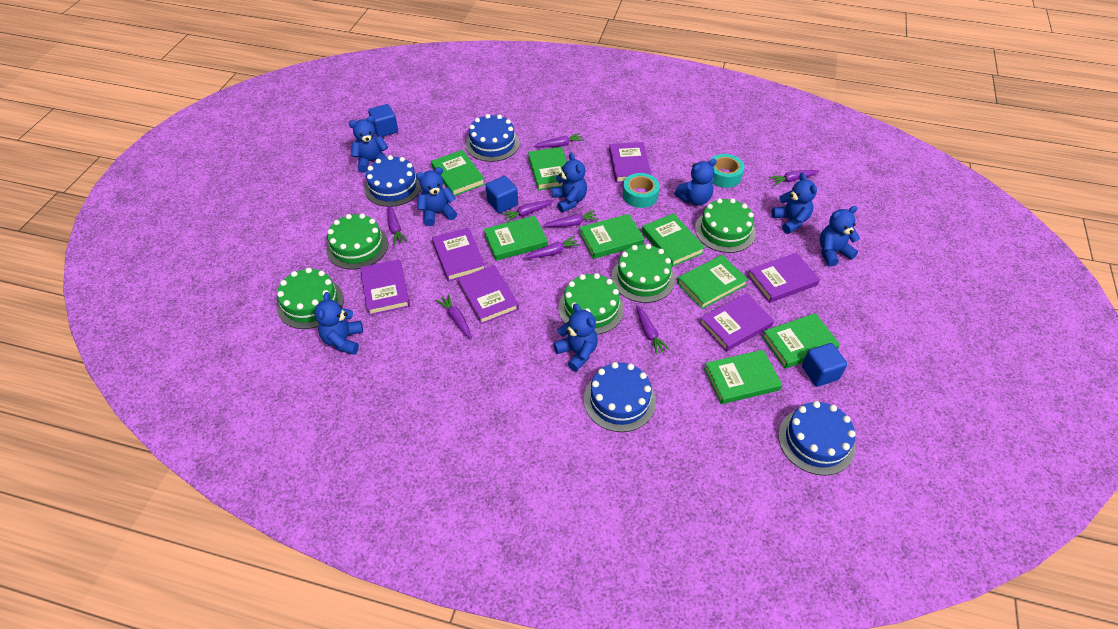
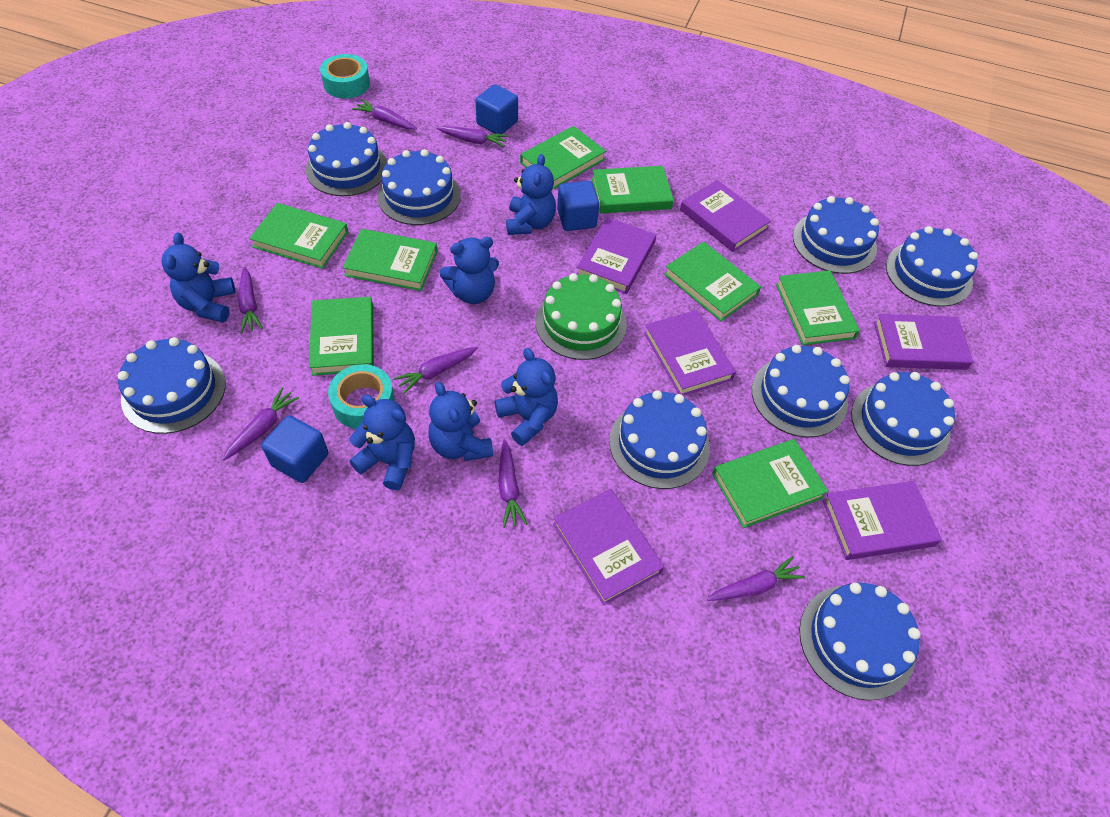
blue cake: [364,155,421,207] [466,114,520,162] [584,362,656,432] [778,401,856,476] = 4 -> [118,337,226,434] [306,122,387,196] [377,149,461,225] [609,390,710,489] [752,345,850,437] [793,196,879,274] [799,583,920,700] [851,372,955,466] [886,226,978,307] = 9
blue teddy bear: [314,292,363,355] [349,116,388,173] [416,167,457,226] [552,152,587,213] [553,303,598,372] [674,159,717,206] [771,173,817,234] [819,206,860,267] = 8 -> [161,232,236,322] [349,395,415,490] [428,382,493,461] [439,237,499,304] [494,348,558,446] [506,154,556,235] = 6
green cake: [277,268,344,329] [326,214,388,270] [558,273,624,335] [612,244,675,303] [695,198,756,253] = 5 -> [535,273,627,360] = 1
purple carrot: [388,205,407,245] [436,294,472,339] [502,200,554,223] [524,236,580,258] [534,133,584,147] [544,210,599,227] [636,305,670,354] [769,170,819,185] = 8 -> [223,387,299,460] [238,267,263,333] [352,100,417,130] [393,347,478,394] [436,126,508,147] [499,440,527,528] [707,556,806,601] = 7

